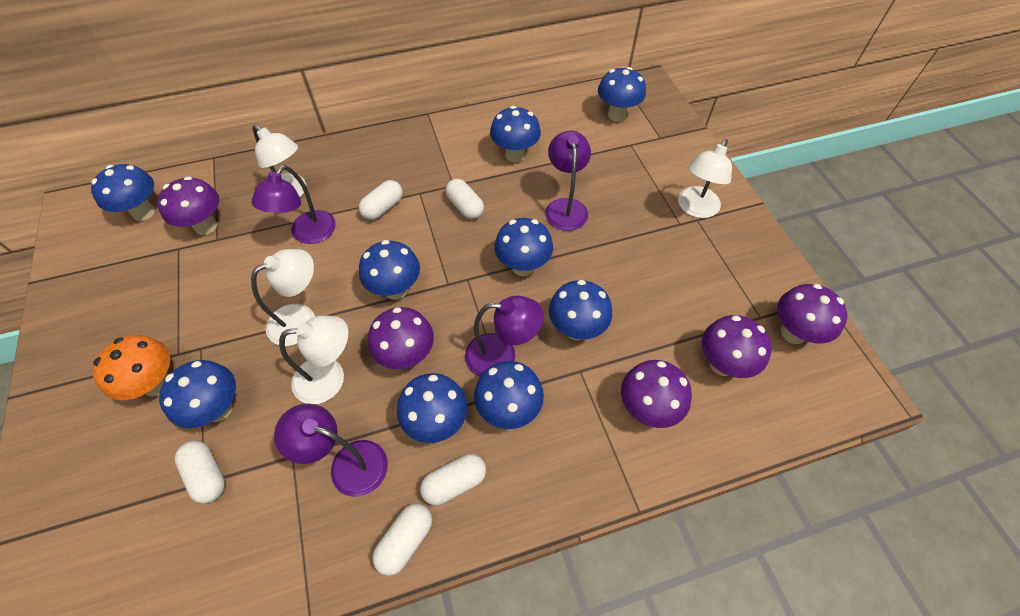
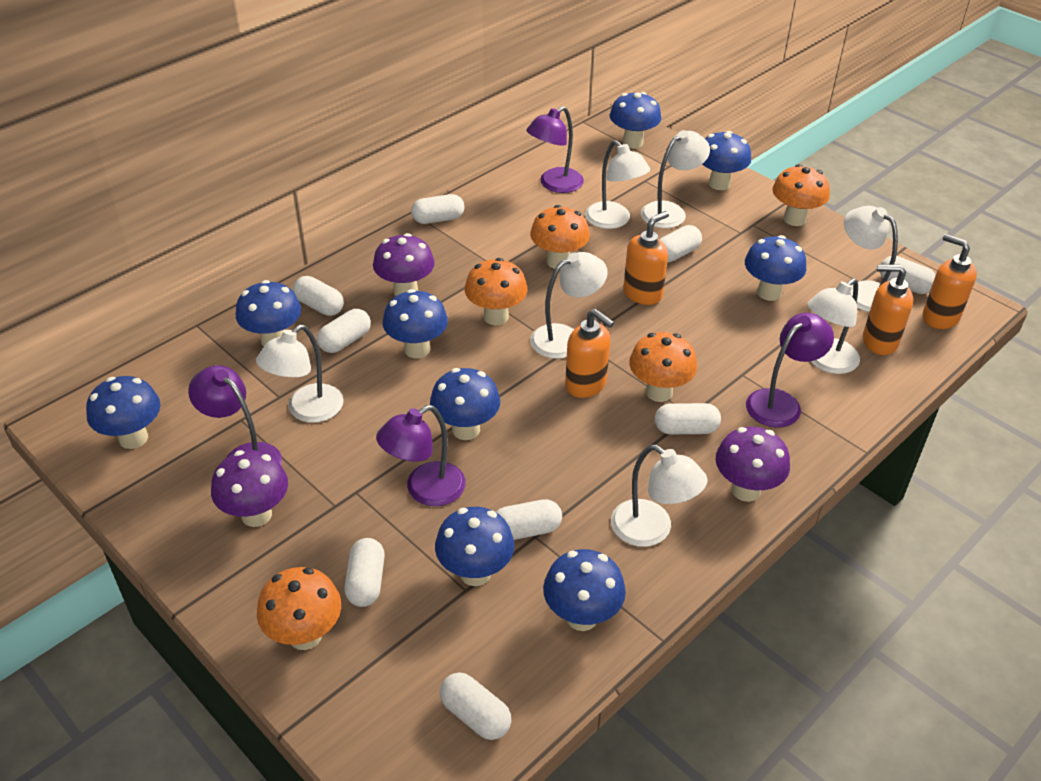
orange mushroom: [93,335,170,400] = 1 -> [257,567,341,650] [465,258,527,325] [530,205,590,269] [629,332,697,402] [772,164,830,226] = 5
orange soap dispenser: none = 0 -> [565,309,614,398] [623,211,669,305] [863,265,913,355] [923,234,977,329] = 4
purple mushroom: [157,176,219,235] [368,307,434,369] [621,360,692,428] [702,315,772,378] [777,284,848,344] = 5 -> [211,450,288,527] [373,233,435,296] [716,427,790,502] = 3
white capsule: [174,441,225,504] [359,180,403,220] [372,504,432,576] [420,454,486,506] [445,179,484,219] = 5 -> [293,276,344,316] [317,309,371,353] [344,538,385,607] [411,194,465,224] [440,672,511,740] [496,499,562,540] [655,403,721,434] [659,225,702,262] [880,256,936,294] = 9
white lamp: [251,249,315,346] [252,125,306,197] [279,315,348,404] [678,139,732,218] = 4 -> [256,325,344,423] [530,252,608,359] [585,140,650,229] [611,445,708,547] [641,130,710,228] [807,278,860,374] [844,206,898,312] = 7

